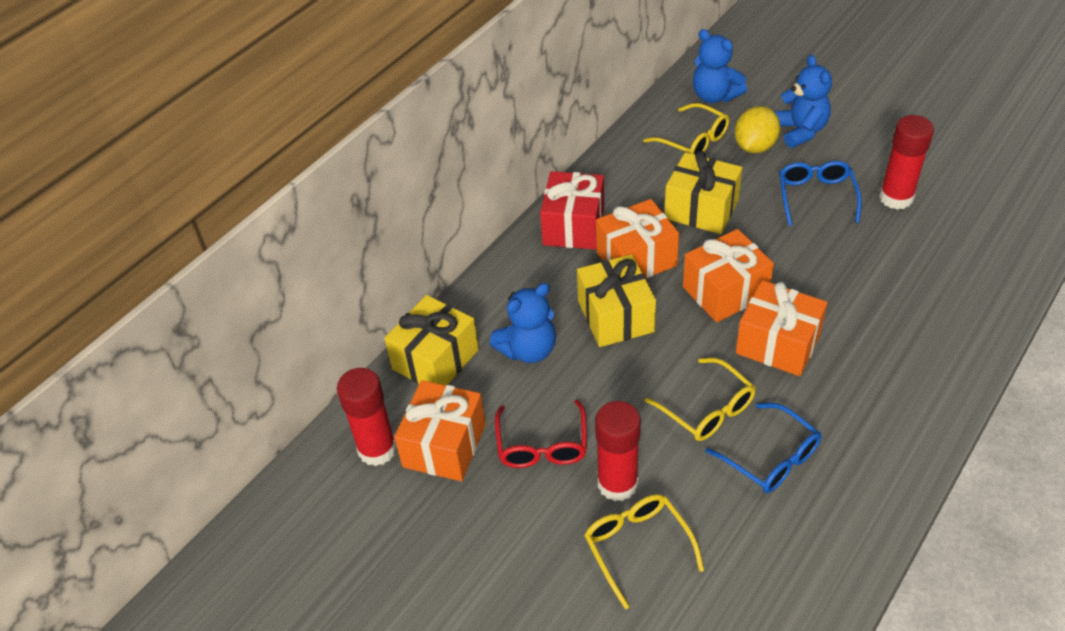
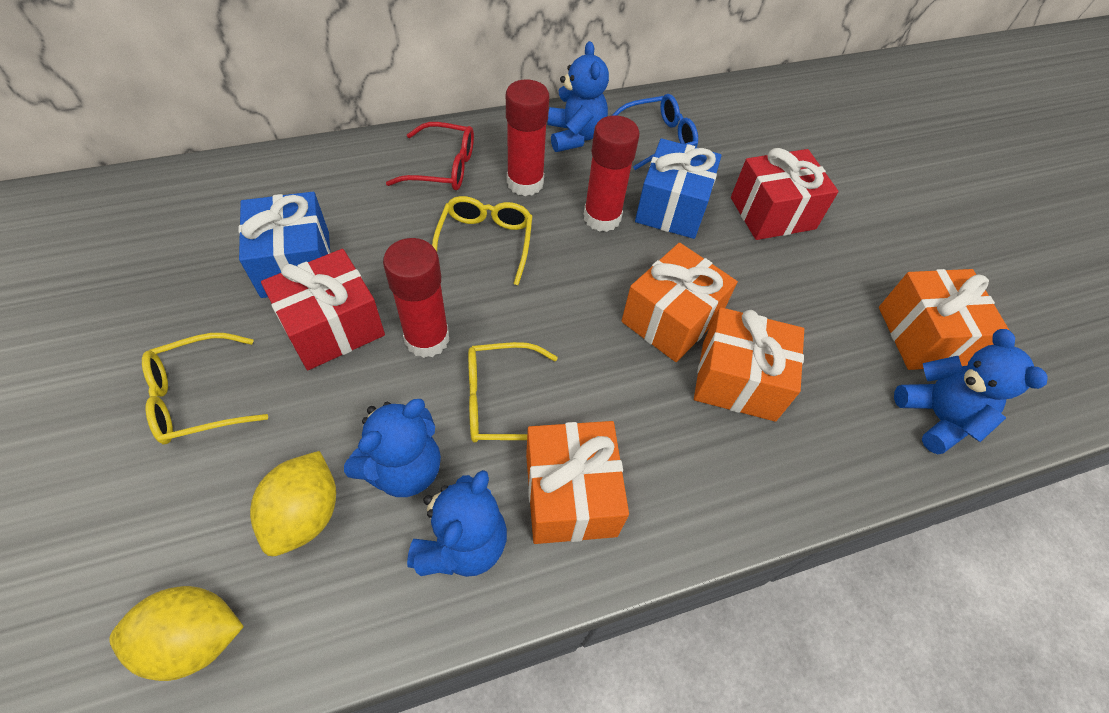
blue gift: none = 0 -> [238,192,330,298] [635,138,721,239] = 2
blue glasses: [705,403,821,493] [779,161,862,226] = 2 -> [612,94,698,170] = 1
blue teddy bear: [490,283,556,363] [693,29,747,103] [774,55,832,148] = 3 -> [344,399,441,497] [407,470,507,577] [548,41,609,152] [894,329,1048,454] = 4
red gift: [540,171,604,250] = 1 -> [261,249,385,370] [731,148,839,240] = 2
yellow gift: [384,295,479,386] [577,254,656,347] [665,151,742,234] = 3 -> none = 0
yellow lemon: [735,106,780,153] = 1 -> [109,586,244,681] [250,451,336,556] = 2

